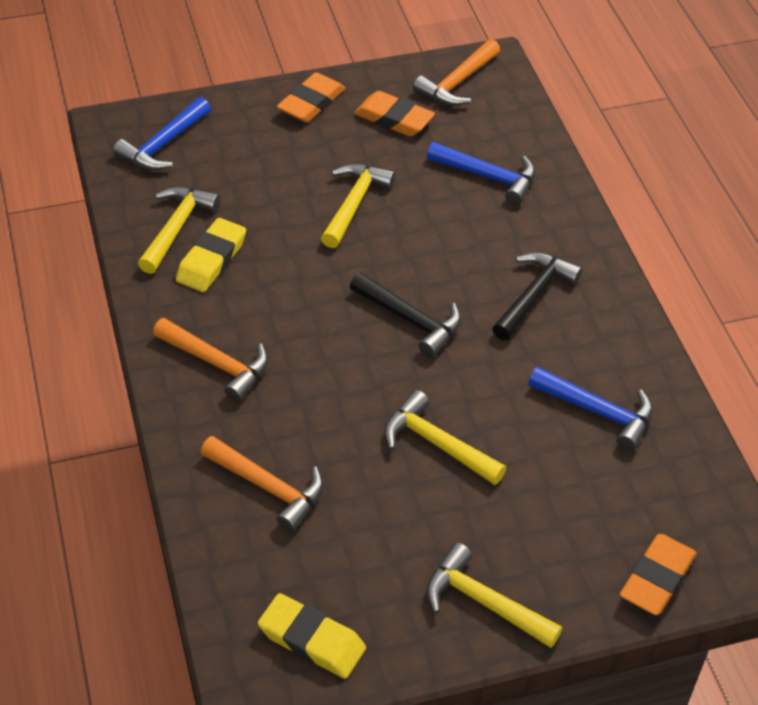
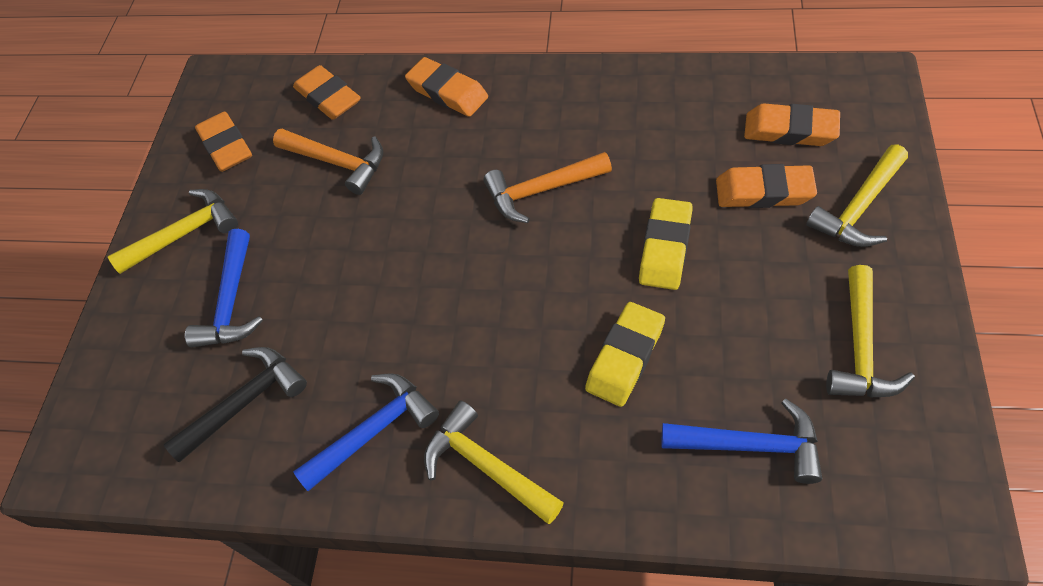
black hammer: [350,273,461,358] [492,252,583,341] = 2 -> [164,347,307,462] = 1
orange eraser: [277,72,345,123] [354,91,435,136] [620,534,697,615] = 3 -> [195,112,252,172] [293,65,361,120] [405,57,488,117] [716,164,817,208] [744,103,840,146] = 5
orange hammer: [153,318,268,402] [201,436,324,532] [413,39,500,106] = 3 -> [273,129,383,195] [483,152,612,223] = 2

